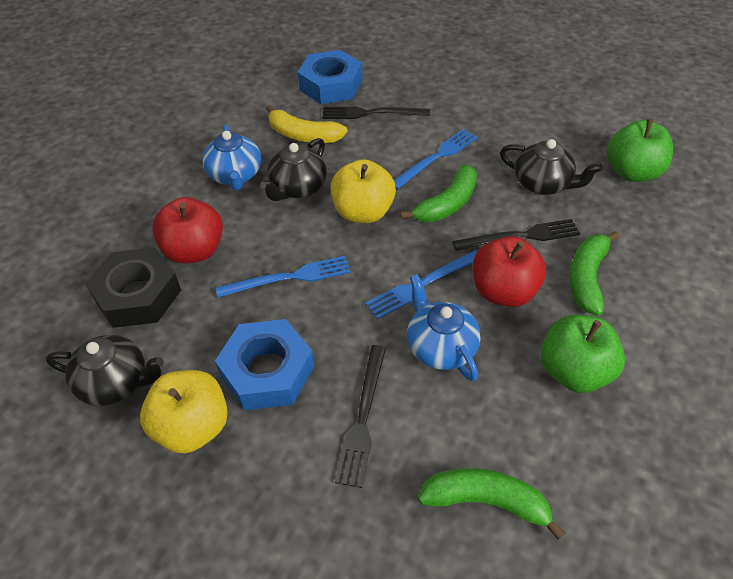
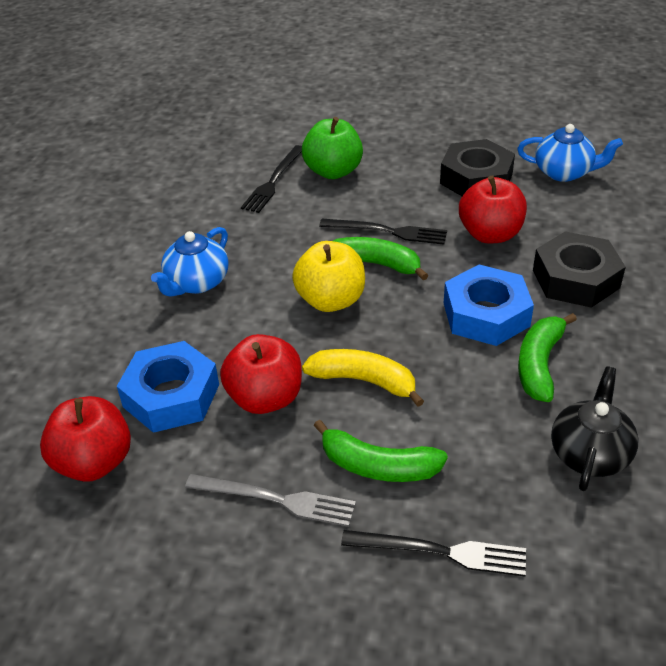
black nut: [85,247,181,328] = 1 -> [440,139,515,196] [533,231,626,308] = 2
black teapot: [46,335,164,406] [260,138,327,201] [500,139,602,195] = 3 -> [551,366,638,491] = 1
blue fork: [216,256,351,298] [365,249,478,320] [394,129,478,190] = 3 -> none = 0
green apple: [541,315,625,393] [607,118,673,182] = 2 -> [302,117,363,179] = 1
grey fork: none = 0 -> [185,474,356,527] = 1
red apple: [153,197,223,263] [473,236,546,307] = 2 -> [40,396,131,482] [220,334,302,414] [459,176,527,243] = 3
yellow apple: [140,370,228,454] [331,159,396,223] = 2 -> [292,241,365,312] = 1

